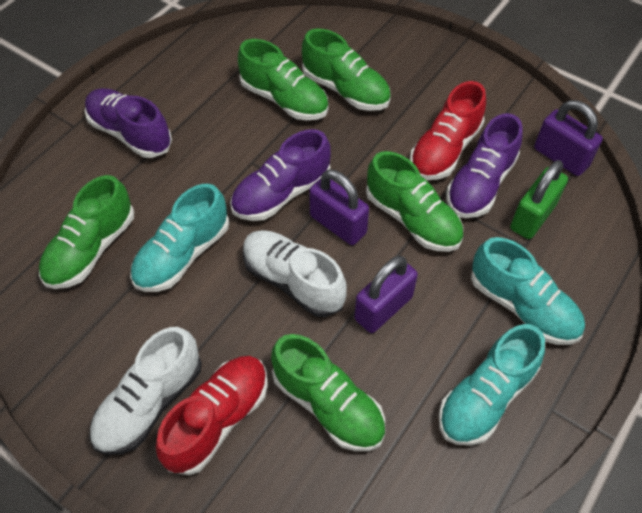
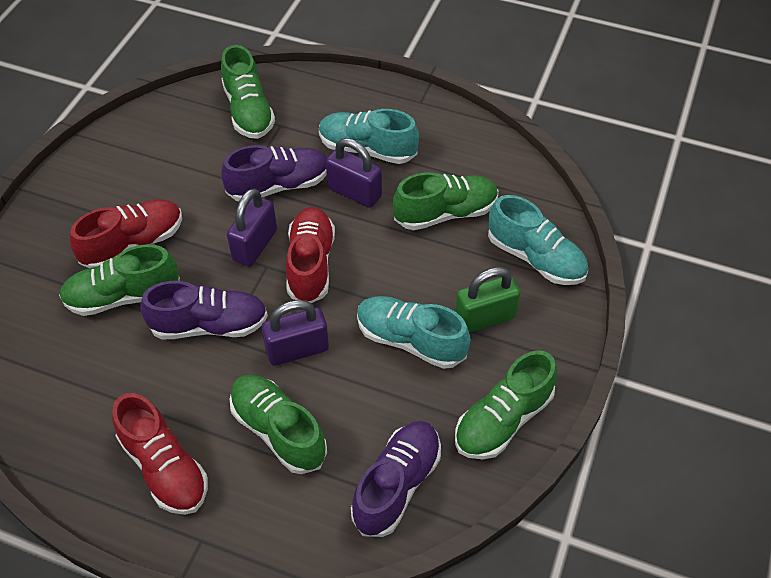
red shoe: [156,356,268,475] [410,81,486,180] = 2 -> [70,199,182,268] [112,393,208,515] [286,207,335,303] = 3
white shoe: [89,327,202,455] [243,230,347,317] = 2 -> none = 0

